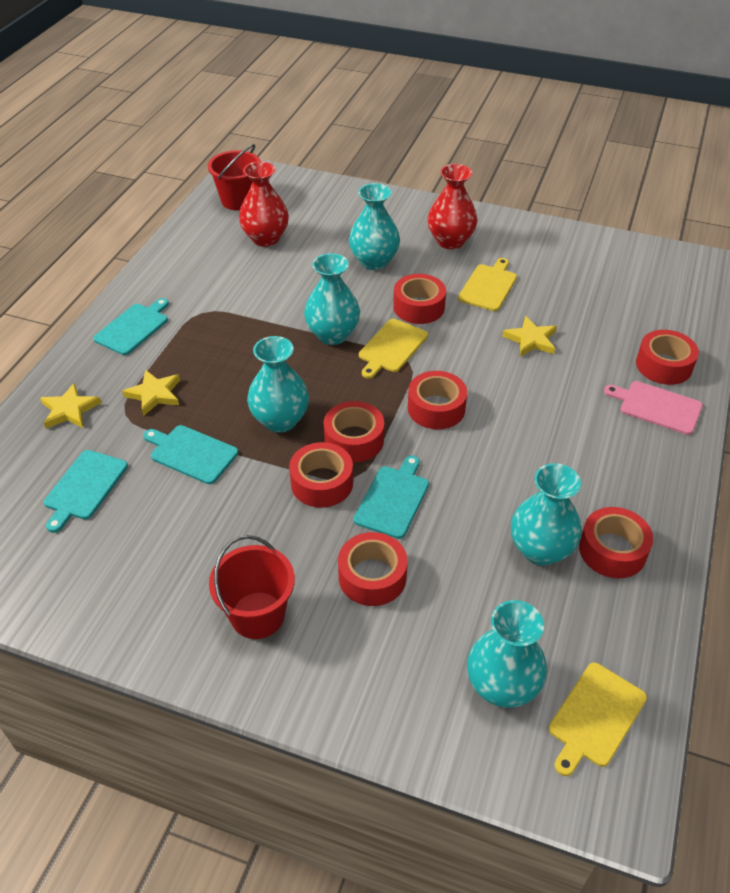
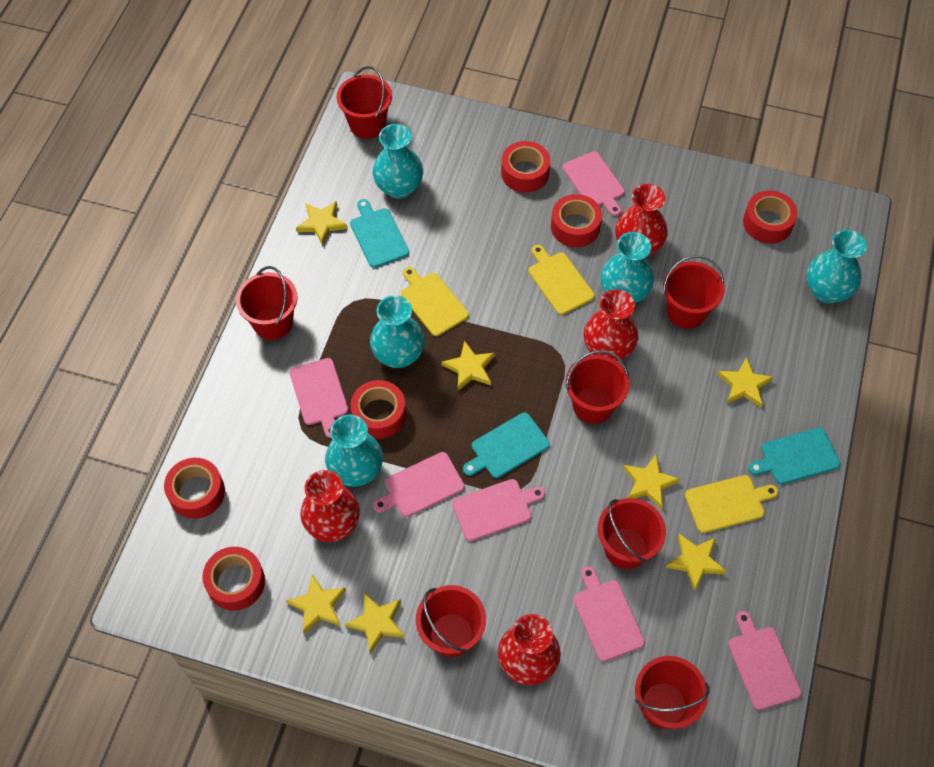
pink cutting board: [604,381,703,435] = 1 -> [289,358,348,438] [373,452,464,517] [452,479,545,541] [563,151,625,216] [573,566,645,662] [728,611,802,710] = 6
red bucket: [208,144,261,210] [209,535,295,639] = 2 -> [236,266,298,340] [337,66,392,139] [416,585,486,657] [566,350,630,424] [598,498,666,569] [635,656,710,729] [663,255,725,329] = 7
red tape: [289,442,353,508] [324,401,384,463] [338,532,408,606] [393,274,446,324] [408,371,467,429] [579,507,653,578] [636,330,699,385] = 7 -> [164,458,225,519] [202,547,265,611] [350,380,406,439] [501,141,550,193] [551,194,602,247] [743,191,798,244] = 6
red vase: [239,161,289,247] [428,164,478,249] = 2 -> [300,470,360,542] [498,614,561,685] [584,289,639,361] [615,184,668,256] = 4
turquoise cutting board: [44,450,128,533] [93,298,169,355] [143,425,238,484] [353,455,429,539] = 4 -> [350,199,409,268] [463,412,550,478] [748,428,841,484] = 3
yellow star: [40,383,101,429] [122,370,180,416] [502,316,557,357] = 3 -> [286,574,346,634] [296,201,348,246] [345,593,405,653] [441,341,495,391] [623,454,680,509] [666,534,726,591] [717,357,773,407] = 7

